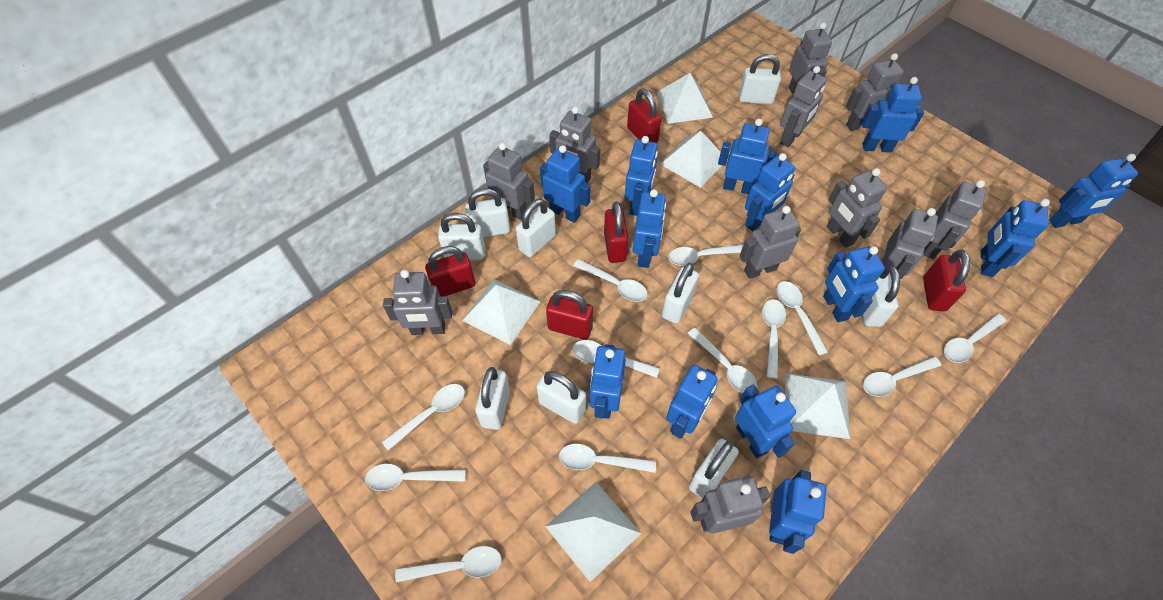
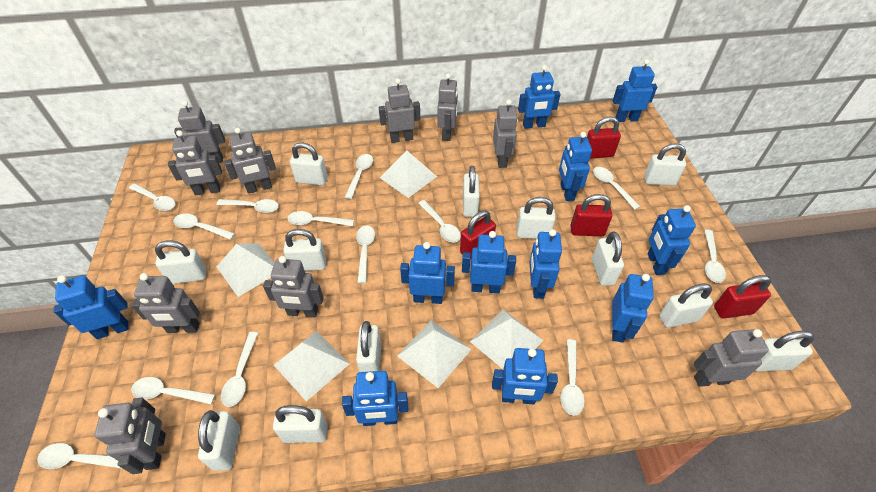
blue robot: [540,145,591,223] [590,344,626,419] [625,136,658,216] [633,189,666,268] [666,365,718,438] [718,119,778,194] [735,384,796,458] [745,153,795,231] [769,470,826,554] [823,246,885,322] [862,77,924,152] [981,199,1050,277] [1049,154,1138,228] = 13 -> [54,275,129,339] [342,371,408,426] [400,242,455,304] [462,231,516,293] [492,348,558,404] [518,65,560,129] [529,229,562,299] [559,132,592,201] [612,274,654,343] [613,59,657,122] [647,205,696,275] = 11
grey robot: [383,270,452,335] [483,143,535,220] [549,107,600,183] [690,476,770,534] [740,206,801,279] [780,66,827,147] [789,22,832,93] [827,168,887,248] [846,53,904,131] [883,208,938,279] [923,180,986,259] = 11 -> [94,398,166,474] [131,273,200,333] [168,130,222,195] [174,101,225,163] [224,128,276,194] [263,256,324,317] [379,78,420,143] [437,73,458,141] [493,99,518,168] [694,329,769,387] = 10
red padlock: [425,246,475,296] [546,290,593,340] [604,202,629,263] [627,88,662,143] [923,250,970,312] = 5 -> [460,211,496,260] [570,194,612,236] [587,117,621,159] [714,275,771,319] = 4
white padlock: [438,213,485,260] [465,188,510,237] [475,367,510,430] [516,199,556,257] [536,371,586,424] [662,263,699,324] [689,439,739,499] [739,54,781,104] [862,265,900,327] = 9 -> [155,240,207,284] [198,410,240,471] [273,405,328,443] [283,229,327,271] [290,143,328,185] [356,321,381,372] [463,166,480,217] [517,197,556,239] [592,231,624,286] [644,143,686,186] [659,283,713,328] [755,331,814,372] = 12
white spoon: [365,464,466,491] [382,384,465,450] [395,546,502,583] [559,444,656,473] [572,340,660,378] [573,259,648,302] [668,244,744,266] [687,328,757,393] [762,299,786,379] [776,281,828,356] [863,356,941,397] [944,314,1006,363] = 12 -> [37,443,123,469] [129,183,175,211] [131,377,216,404] [173,213,235,240] [216,199,279,213] [221,332,258,407] [287,211,354,226] [345,154,373,199] [356,225,375,283] [418,200,461,242] [560,339,585,416] [593,167,640,210] [704,229,726,283] = 13

